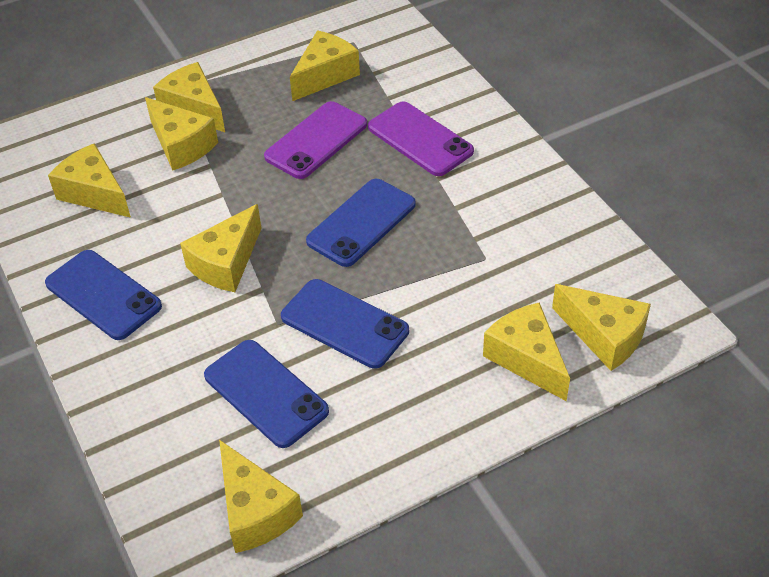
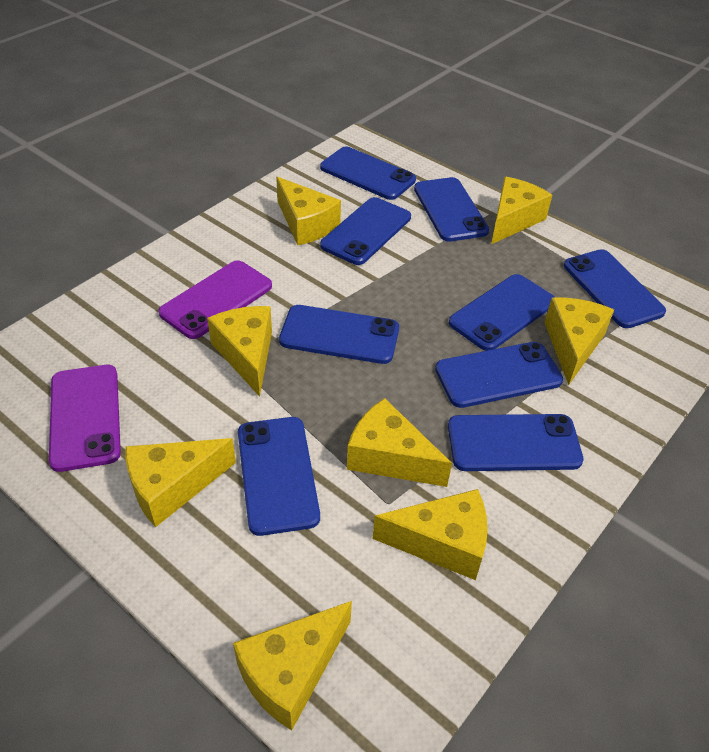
blue phone: [45,250,162,340] [204,340,329,448] [281,279,409,369] [306,179,416,267] = 4 -> [238,417,320,536] [279,305,399,364] [320,147,416,200] [320,197,411,265] [414,177,489,242] [435,342,563,408] [448,414,584,471] [449,274,554,351] [564,249,666,328] = 9

